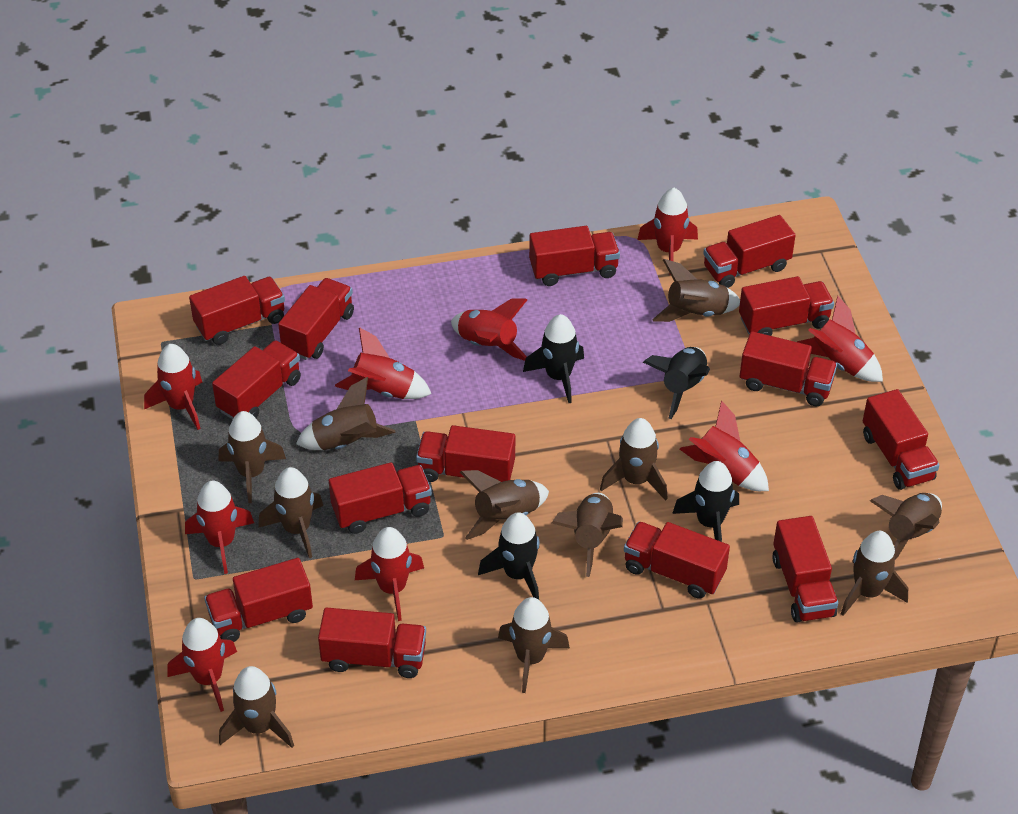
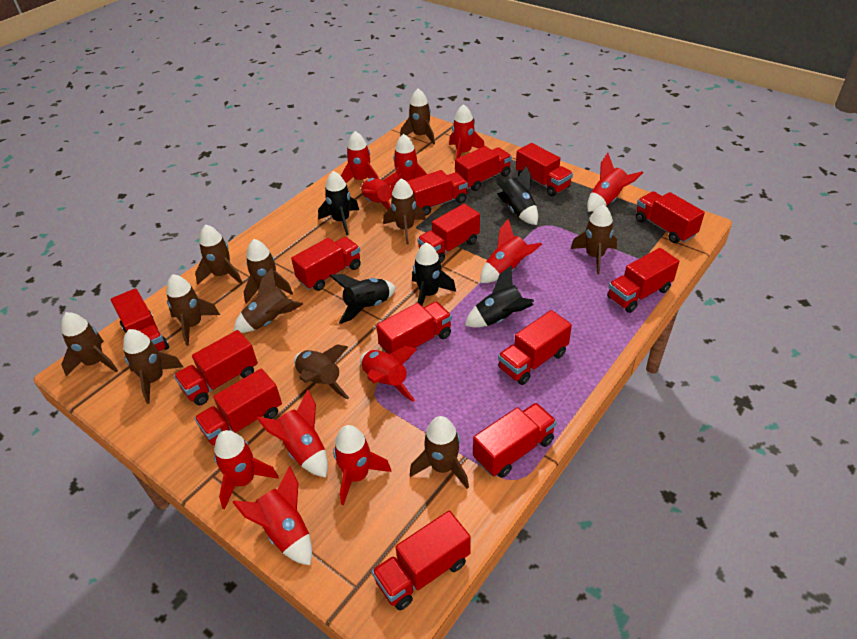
black rocket: [478,512,540,600] [523,314,584,404] [643,347,710,419] [672,461,739,542] = 4 -> [318,171,359,235] [330,274,396,324] [412,242,456,306] [465,265,534,327] [492,166,538,225] = 5
red rocket: [144,344,202,430] [167,618,237,712] [185,481,254,574] [335,327,432,399] [355,527,424,621] [451,299,528,361] [637,188,698,275] [680,401,769,491] [797,296,883,382] = 9 -> [214,430,279,509] [232,466,312,565] [257,390,328,477] [333,425,392,505] [341,131,379,183] [360,346,417,402] [361,173,401,210] [391,134,427,191] [449,104,485,159] [480,219,542,283] [587,153,643,212] = 11

